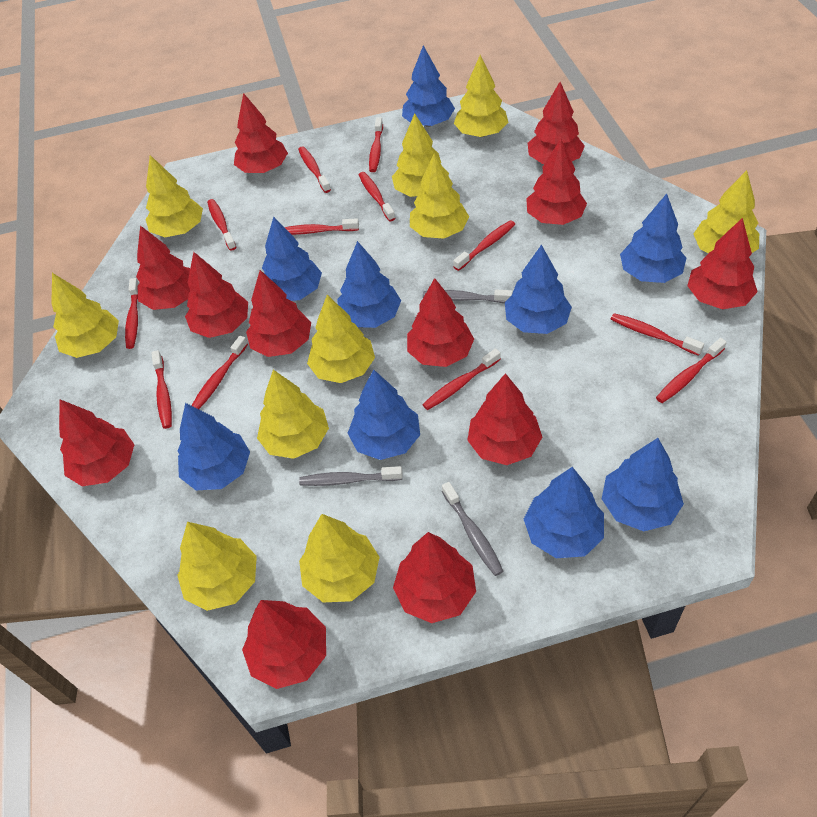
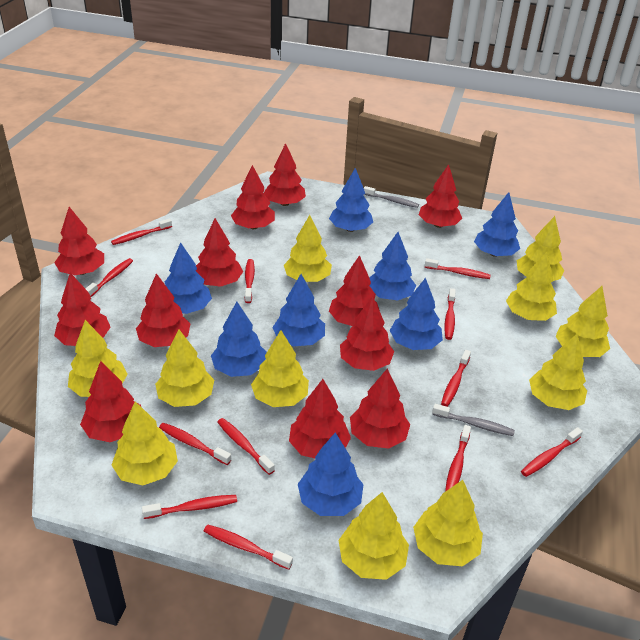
blue tree: [178,403,250,490] [262,216,322,301] [337,241,401,328] [348,369,420,460] [402,45,455,127] [505,245,572,334] [524,467,604,558] [602,438,684,531] [620,194,686,283] = 9 -> [165,242,212,314] [211,302,267,377] [272,274,325,346] [298,432,364,516] [329,168,373,232] [369,232,416,300] [390,278,443,350] [474,192,520,257] = 8
grey toothbrush: [299,466,403,486] [423,290,513,303] [442,482,503,576] = 3 -> [364,186,419,208] [432,404,515,436] = 2
yellow tree: [51,273,119,358] [145,155,203,237] [177,522,257,611] [257,370,329,459] [299,514,380,602] [307,295,375,383] [392,113,449,197] [410,154,469,239] [454,55,508,137] [693,170,759,253] = 10 -> [68,320,127,397] [112,401,178,485] [155,329,214,407] [251,330,309,407] [284,215,332,282] [339,492,409,580] [413,480,483,566] [506,252,557,321] [517,216,565,281] [529,334,587,410] [556,286,610,357] = 11

